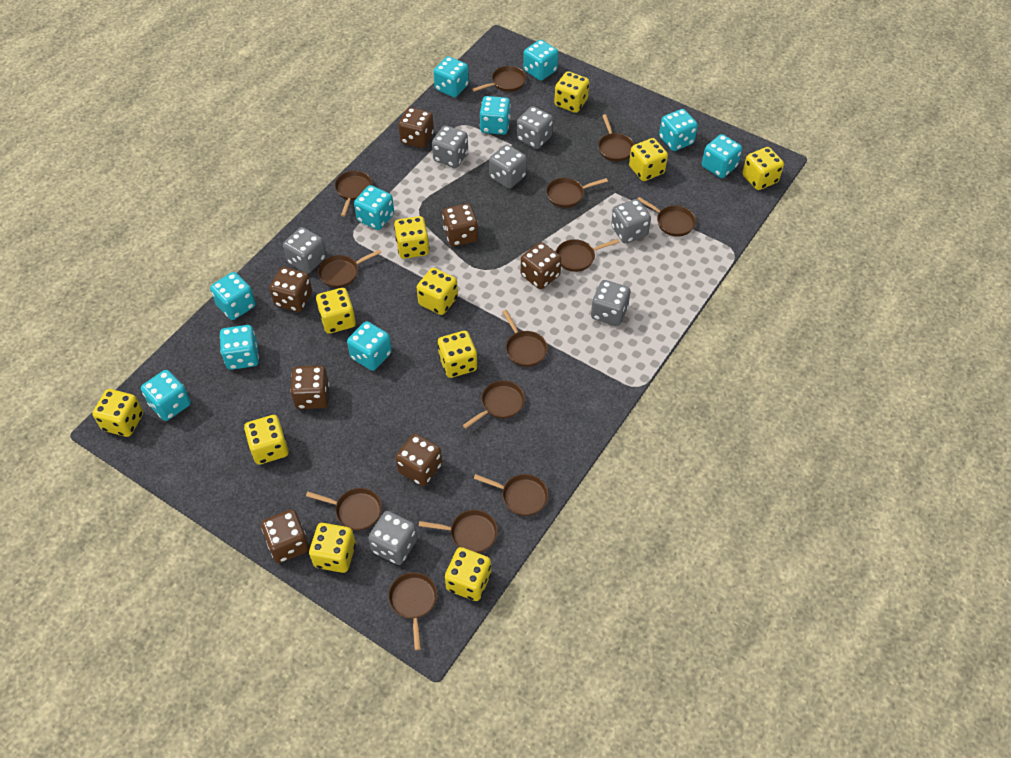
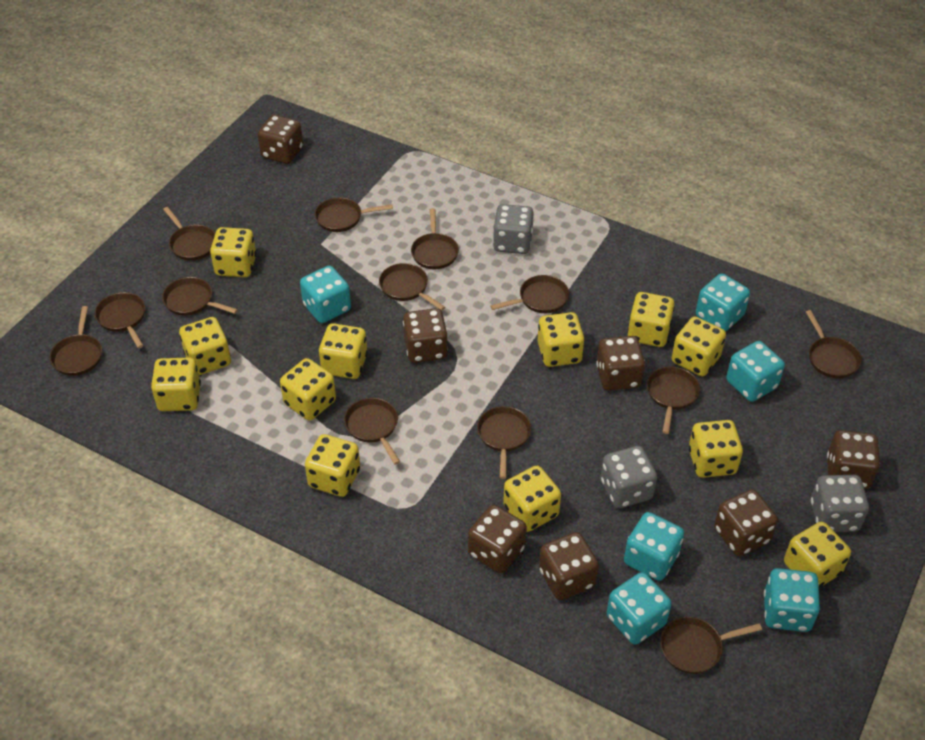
grey dice: [283,227,326,274] [368,511,417,565] [432,125,468,168] [489,144,527,189] [517,106,553,149] [591,280,631,326] [611,199,651,243] = 7 -> [493,204,534,254] [601,446,657,508] [811,475,869,532] = 3
turquoise dice: [141,370,191,421] [210,272,256,320] [220,325,259,370] [347,321,392,371] [354,185,394,230] [433,56,469,97] [480,96,511,135] [523,40,558,81] [659,109,698,151] [702,134,742,178] = 10 -> [300,266,351,323] [607,572,671,645] [624,512,684,581] [696,273,750,331] [726,341,785,402] [764,568,820,632] = 6
yellow dice: [92,389,143,437] [244,415,289,465] [309,523,356,573] [316,288,356,334] [394,216,429,259] [416,268,458,315] [438,331,477,378] [445,547,491,601] [554,71,589,113] [629,138,668,181] [742,147,784,190] = 11 -> [151,357,201,411] [179,317,231,375] [210,227,256,277] [280,358,336,421] [305,434,360,497] [319,323,367,379] [503,466,561,532] [538,312,584,367] [628,292,675,347] [672,316,726,376] [689,420,743,478] [784,522,851,588] = 12

